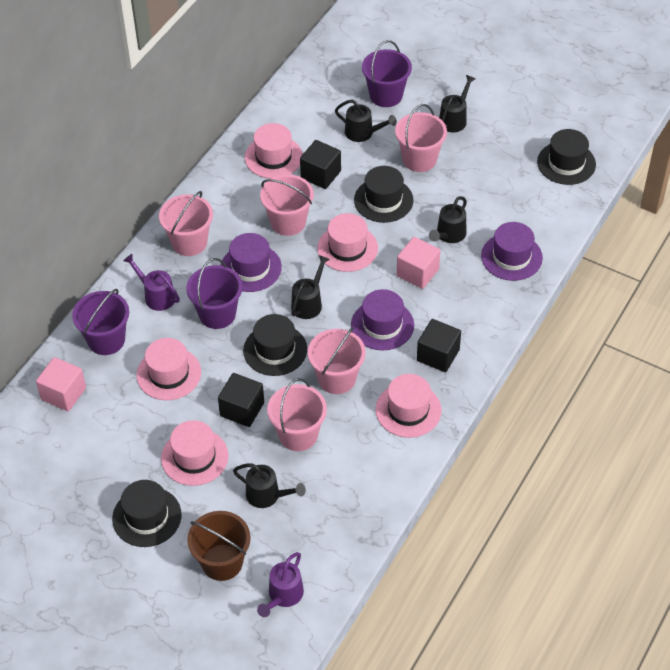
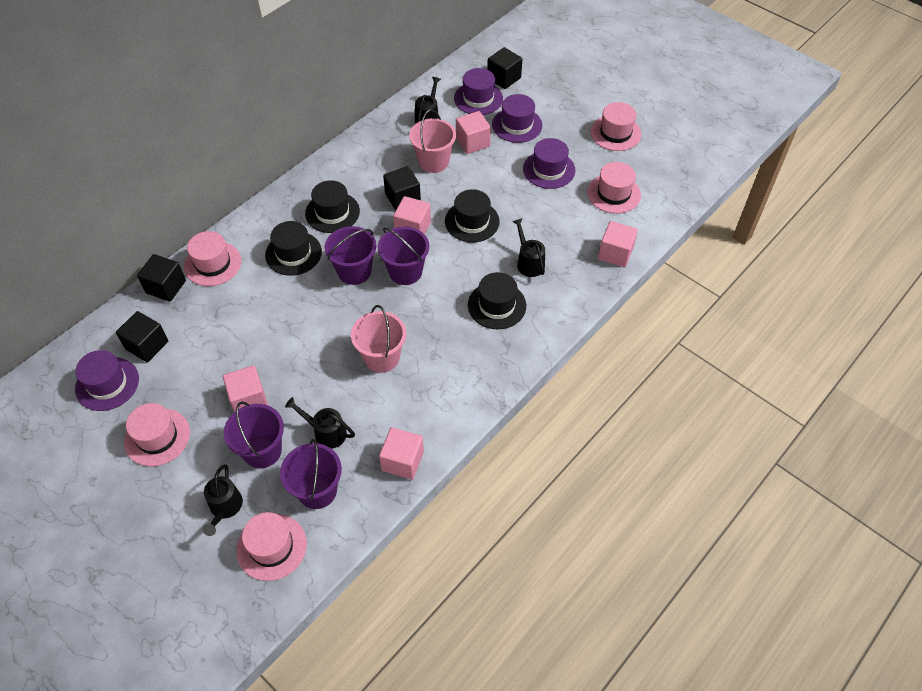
black cube: [218,373,264,427] [300,140,341,189] [417,319,461,372] = 3 -> [116,311,168,362] [137,254,186,302] [383,166,421,211] [487,47,522,89] = 4
black watering can: [233,463,306,508] [291,255,330,319] [335,100,397,142] [429,196,467,243] [439,75,475,132] = 5 -> [202,465,243,536] [285,397,355,449] [415,77,441,124] [512,218,545,277] = 4
brown bucket: [187,511,251,581] = 1 -> none = 0
pink bucket: [159,191,213,256] [260,174,314,236] [267,378,327,451] [308,327,366,394] [395,104,447,172] = 5 -> [351,305,406,373] [409,109,456,173] = 2
pink cube: [36,357,86,411] [396,237,440,289] = 2 -> [223,365,268,412] [379,427,424,480] [393,196,431,234] [456,111,491,154] [598,221,638,268] = 5
purple bucket: [72,289,129,355] [186,258,243,329] [362,40,412,107] = 3 -> [224,402,284,468] [280,439,342,509] [325,226,376,285] [378,227,429,285] = 4
purple hat: [220,233,282,292] [351,289,414,350] [481,222,543,281] = 3 -> [75,350,139,411] [454,68,503,115] [492,94,542,143] [523,138,575,189] = 4
purple watering can: [123,254,180,311] [257,552,304,617] = 2 -> none = 0

